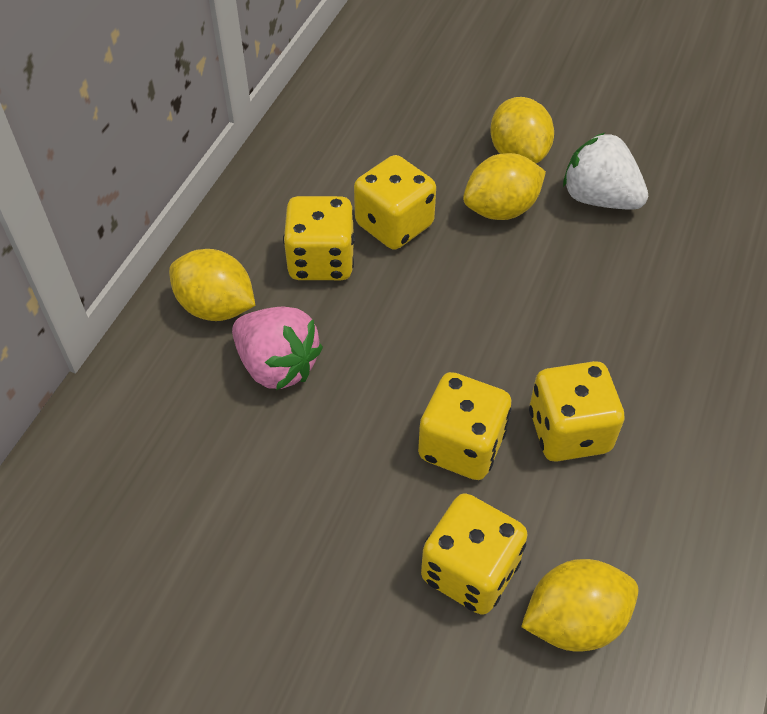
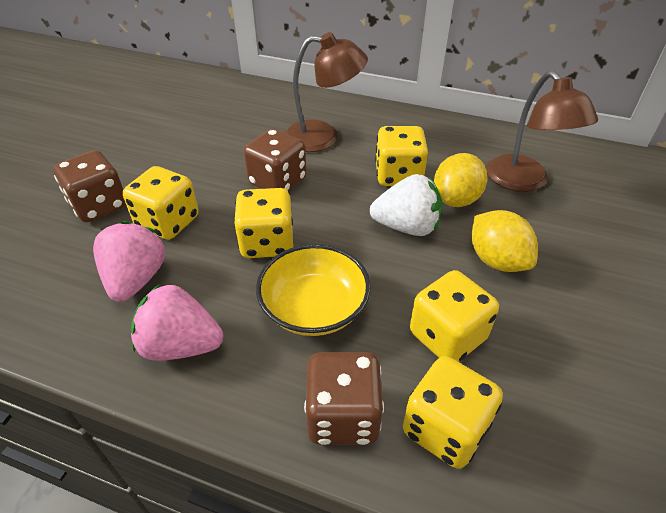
brown dice: none = 0 -> [53,150,126,222] [244,129,306,191] [304,352,384,445] = 3
brown lamp: none = 0 -> [284,32,368,152] [486,71,598,192] = 2
pink strawberry: [232,306,323,390] = 1 -> [93,221,166,302] [131,284,223,361] = 2
yellow bowl: none = 0 -> [256,244,371,336] = 1
yellow lemon: [169,249,256,321] [463,153,546,220] [490,97,554,163] [521,559,639,652] = 4 -> [434,153,487,207] [472,210,538,272] = 2

